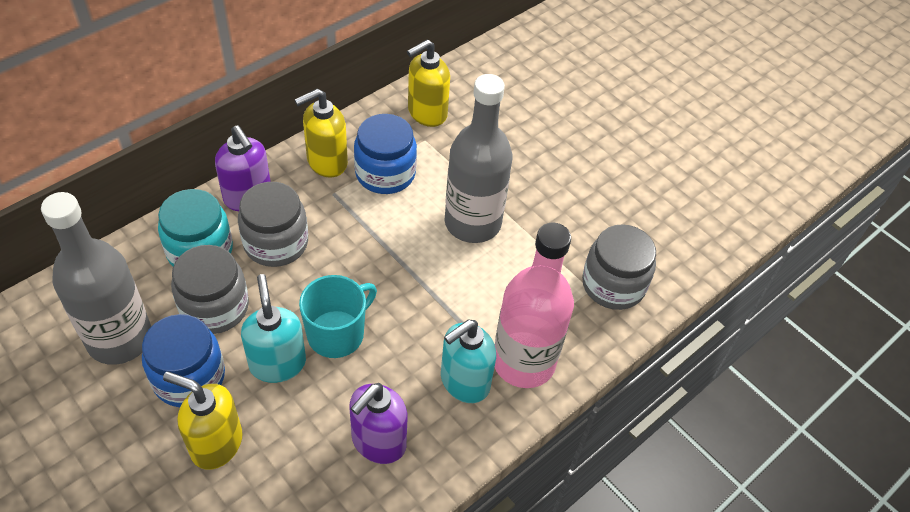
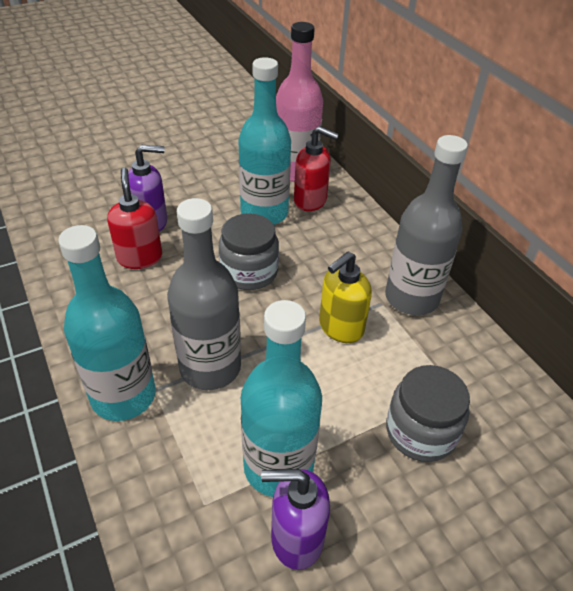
blue jar: [142,314,225,407] [354,114,417,194] = 2 -> none = 0
grey jar: [171,245,249,334] [238,182,308,267] [582,224,656,310] = 3 -> [219,213,279,290] [386,365,470,462] = 2
red soap dispenser: none = 0 -> [107,168,162,269] [294,126,339,211] = 2
turquoise bottle: none = 0 -> [58,225,155,421] [238,57,291,225] [241,300,322,497] = 3
turquoise jar: [158,189,233,267] = 1 -> none = 0
turquoise mug: [299,275,377,358] = 1 -> none = 0
turquoise soap dispenser: [241,274,306,383] [441,320,496,403] = 2 -> none = 0
yellow soap dispenser: [163,371,242,469] [295,89,348,178] [407,40,450,127] = 3 -> [319,251,372,343] = 1

